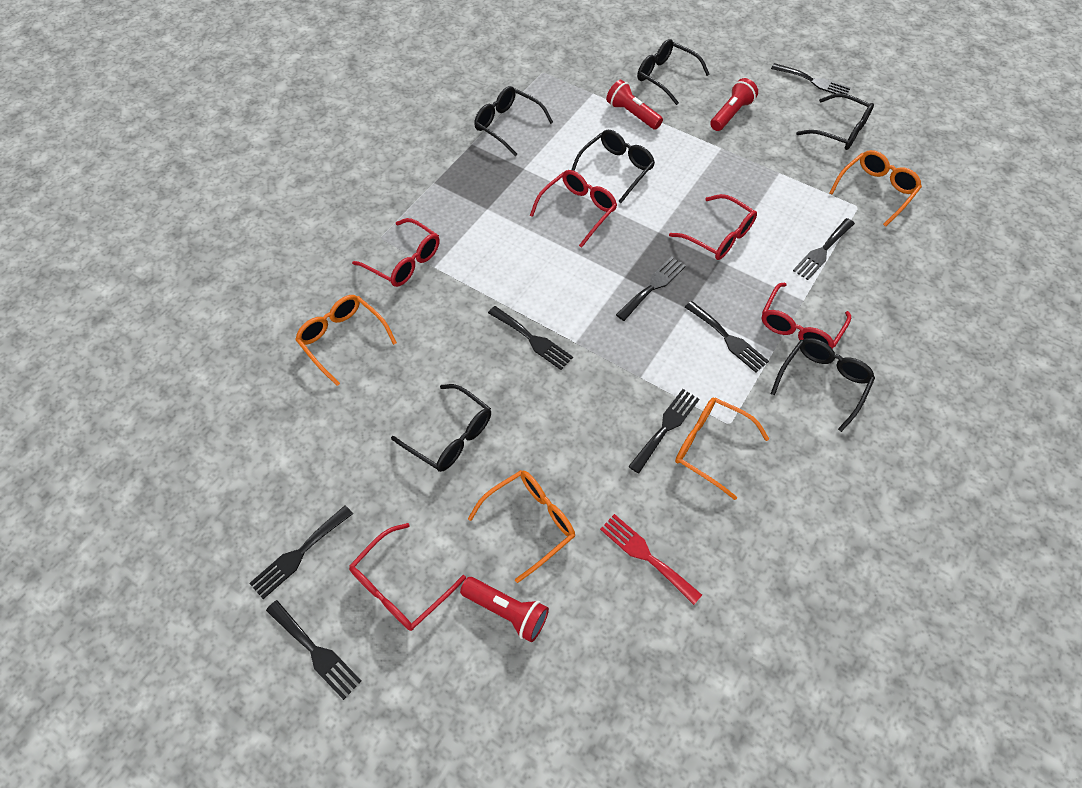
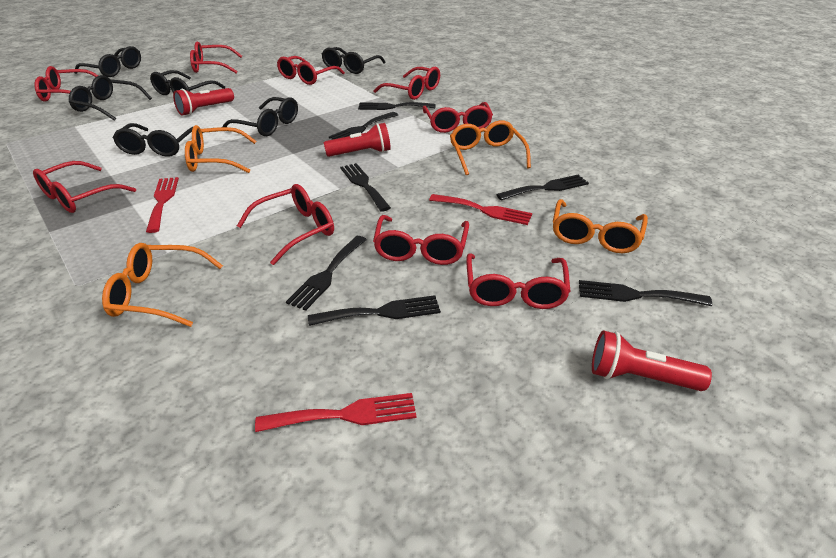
black fork: [249,505,353,599] [266,600,361,700] [488,306,573,370] [616,257,686,321] [628,389,699,473] [685,301,769,372] [771,63,851,94] [793,218,855,280] = 8 -> [286,236,367,311] [308,295,441,326] [329,112,398,140] [340,163,391,212] [358,102,436,110] [496,175,589,201] [579,280,712,306] = 7
red fork: [600,514,702,605] = 1 -> [146,177,179,233] [255,393,416,432] [429,194,532,225] = 3
red glasses: [349,523,466,631] [352,218,439,287] [530,170,617,248] [669,194,757,260] [762,282,851,349] = 5 -> [33,161,136,213] [35,66,98,102] [190,41,242,73] [237,184,334,265] [277,56,345,85] [373,67,440,100] [373,215,469,265] [423,102,493,133] [466,253,570,309] = 9

